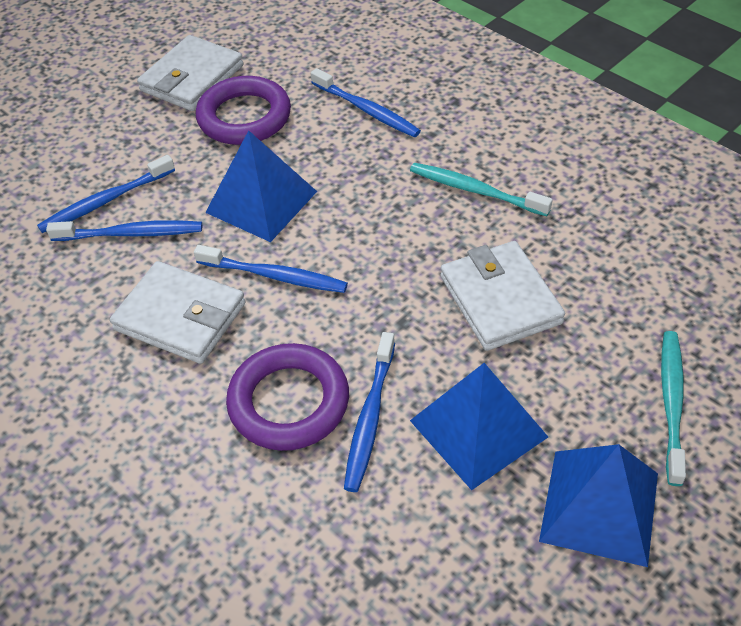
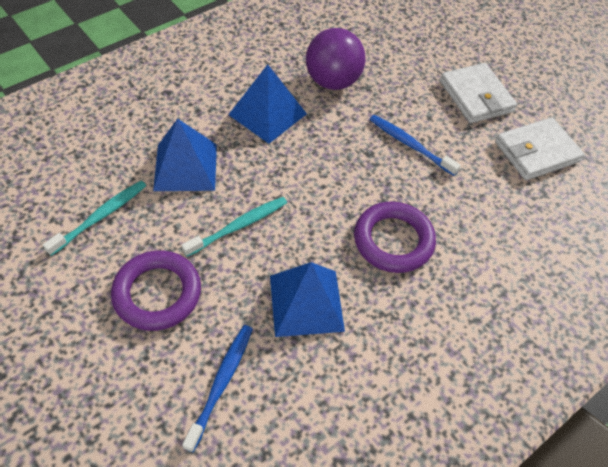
blue toothbrush: [37,155,175,233] [46,220,202,241] [194,245,348,293] [311,68,421,137] [344,332,395,492] = 5 -> [182,325,253,452] [370,115,461,176] = 2
purple ball: none = 0 -> [306,28,366,90] = 1
white wallet: [110,261,246,364] [137,35,244,111] [440,241,565,351] = 3 -> [440,63,517,123] [495,117,585,180] = 2

